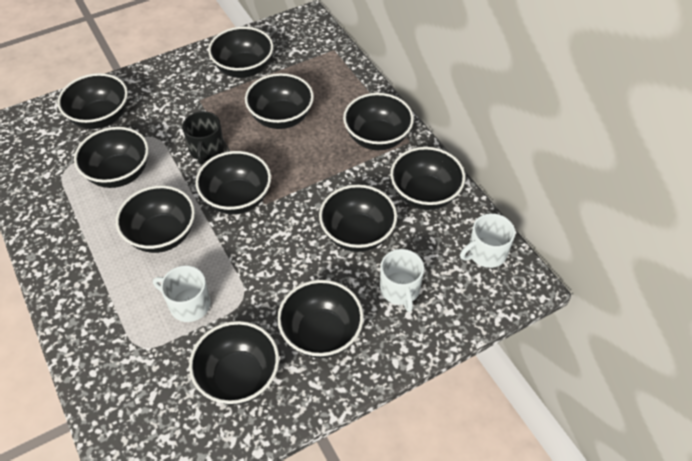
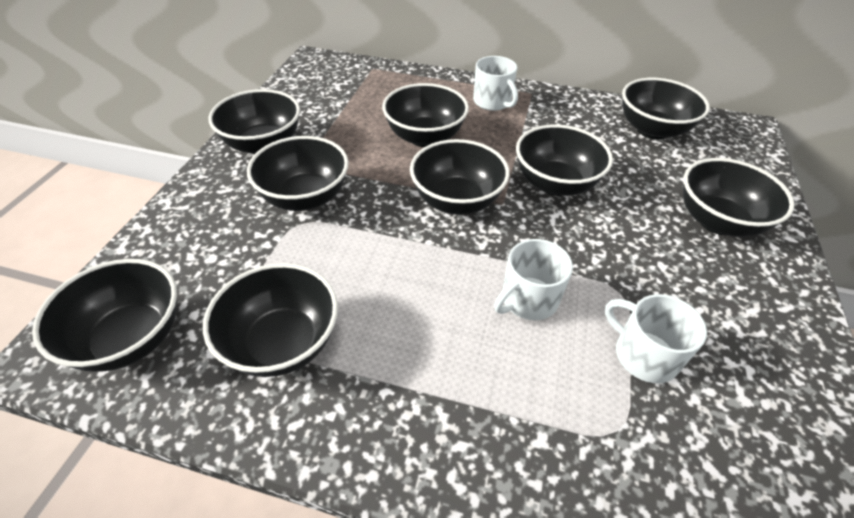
black bowl: [57,73,128,129] [74,127,149,188] [116,185,195,253] [189,321,279,405] [195,151,271,215] [208,27,273,78] [245,73,314,129] [277,280,364,358] [319,185,397,252] [343,93,414,150] [390,147,465,210] = 11 -> [32,259,177,372] [203,263,338,377] [208,89,300,154] [247,136,349,211] [382,83,469,147] [410,139,510,215] [516,125,613,196] [622,78,710,139] [683,158,794,237] = 9
black mug: [182,111,224,164] = 1 -> none = 0

